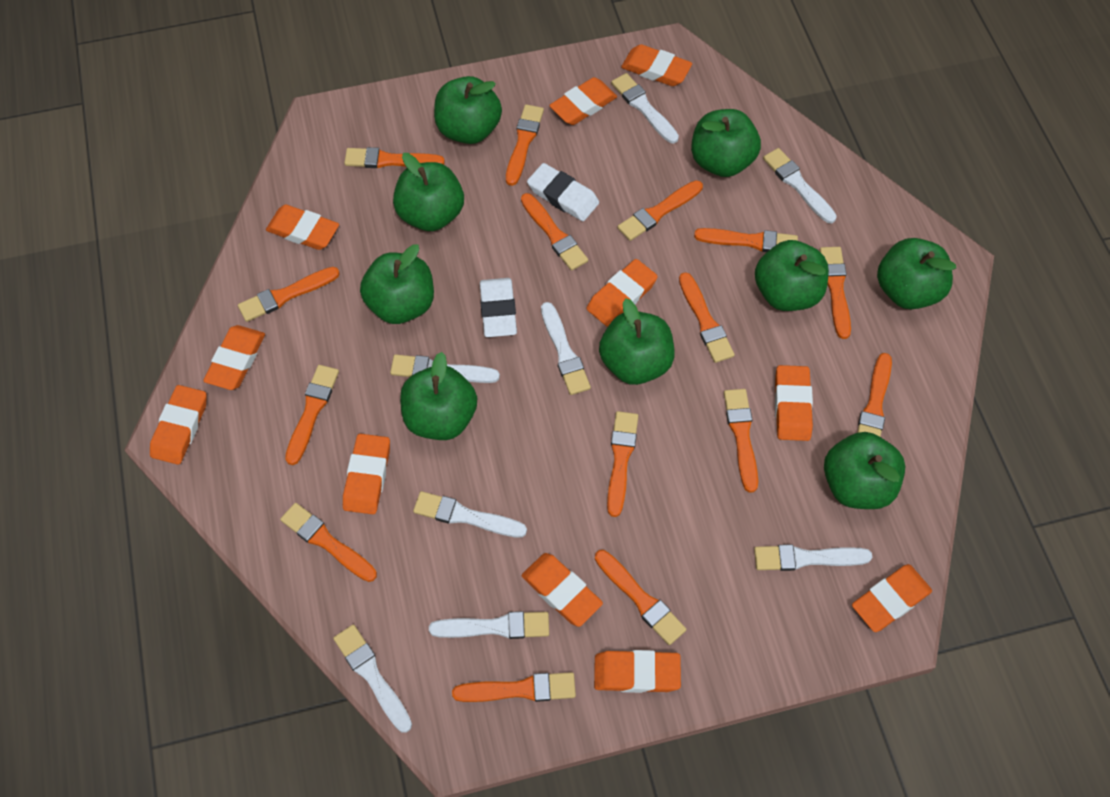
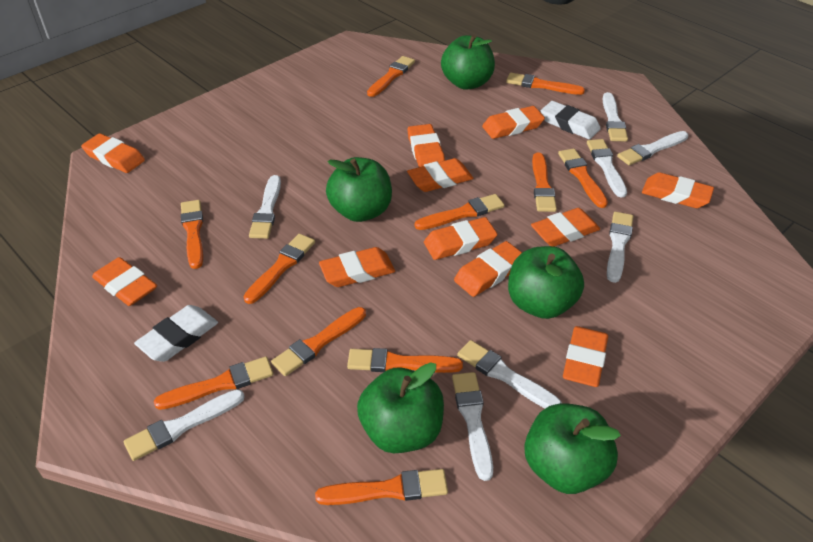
green apple: [360,244,434,324] [393,153,464,231] [400,352,477,440] [434,76,502,144] [599,298,675,385] [691,109,761,177] [755,240,829,311] [824,432,905,509] [877,238,956,309] = 9 -> [326,157,392,222] [357,362,444,453] [441,35,495,90] [508,246,584,319] [524,403,621,494] = 5
orange brush: [238,267,340,322] [280,503,377,582] [285,365,339,465] [344,147,445,168] [452,672,576,702] [506,105,544,186] [521,193,588,271] [595,550,687,645] [607,411,638,517] [617,180,703,241] [679,272,735,363] [694,228,798,252] [724,389,758,493] [820,247,851,339] [857,353,892,437] = 15 -> [154,357,273,410] [181,200,203,269] [243,234,315,304] [271,307,366,376] [315,469,448,505] [347,348,463,373] [367,56,415,97] [415,194,504,230] [506,73,585,95] [532,152,557,212] [558,149,608,208] = 11

